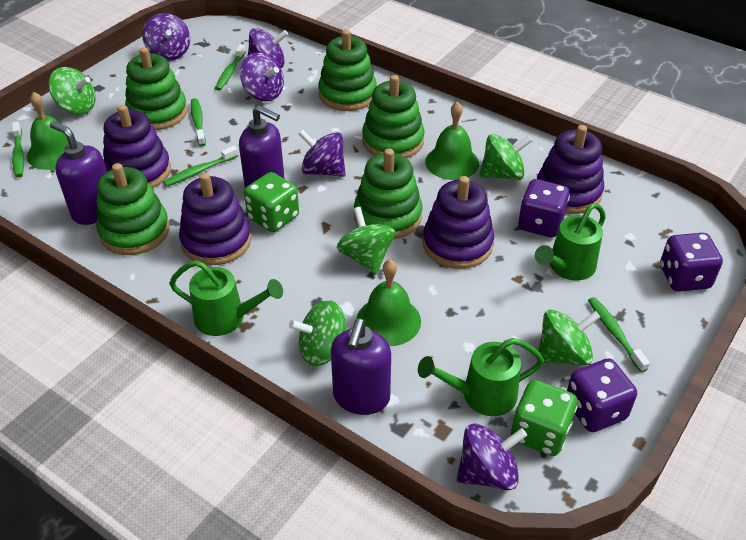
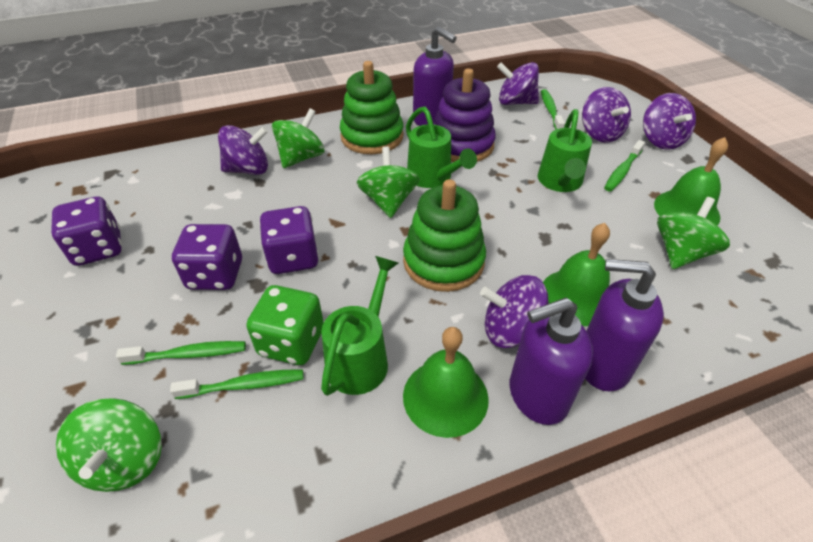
green dice: [244,172,299,232] [511,380,578,456] = 2 -> [246,285,324,365] = 1
green spinning top: [49,67,96,115] [289,300,348,366] [337,207,396,274] [479,134,532,180] [537,310,600,366] = 5 -> [56,398,162,492] [272,108,324,168] [357,147,419,218] [657,197,730,269] = 4
green stacking toy: [96,163,170,255] [125,47,188,130] [318,30,377,111] [354,149,422,239] [362,75,425,158] = 5 -> [340,61,404,154] [403,179,486,292] = 2
green toothbrush: [12,122,24,178] [163,146,238,187] [191,98,206,147] [215,44,246,90] [588,297,650,372] = 5 -> [116,341,246,365] [170,369,304,399] [541,89,565,129] [604,140,645,191] = 4
purple stacking toy: [103,105,171,188] [179,173,252,265] [423,176,494,269] [537,125,604,214] = 4 -> [433,69,496,162] = 1

